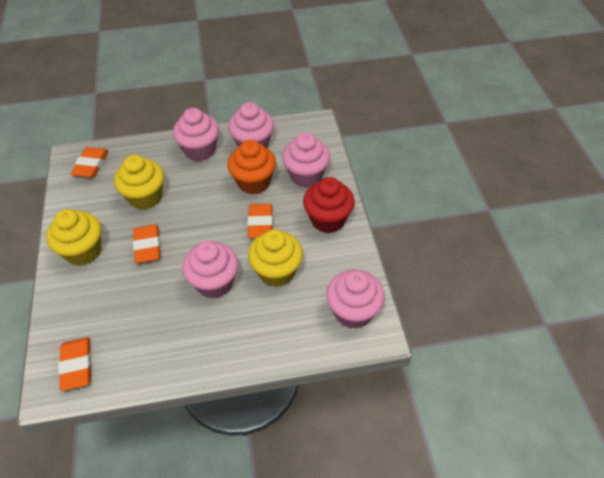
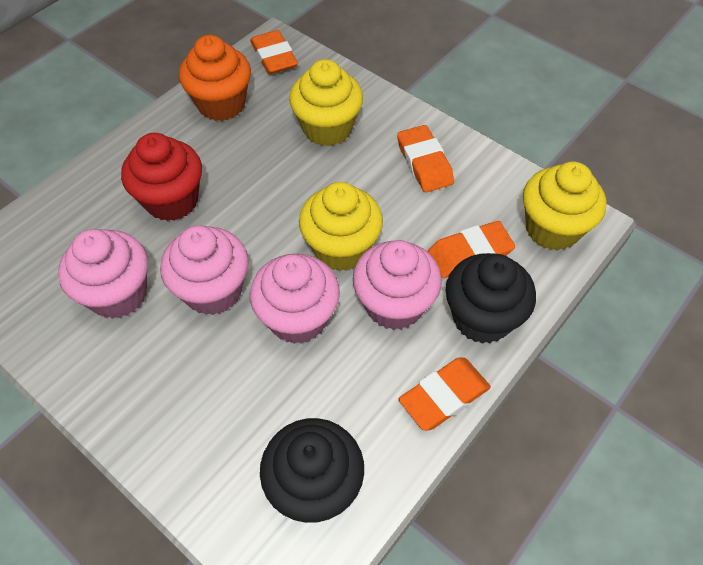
black cupcake: none = 0 -> [260,418,364,523] [445,253,536,344] = 2
pink cupcake: [173,108,219,161] [183,241,238,299] [228,102,274,148] [282,133,330,188] [326,270,385,329] = 5 -> [58,229,148,319] [160,225,249,315] [250,254,340,344] [353,240,442,330] = 4

